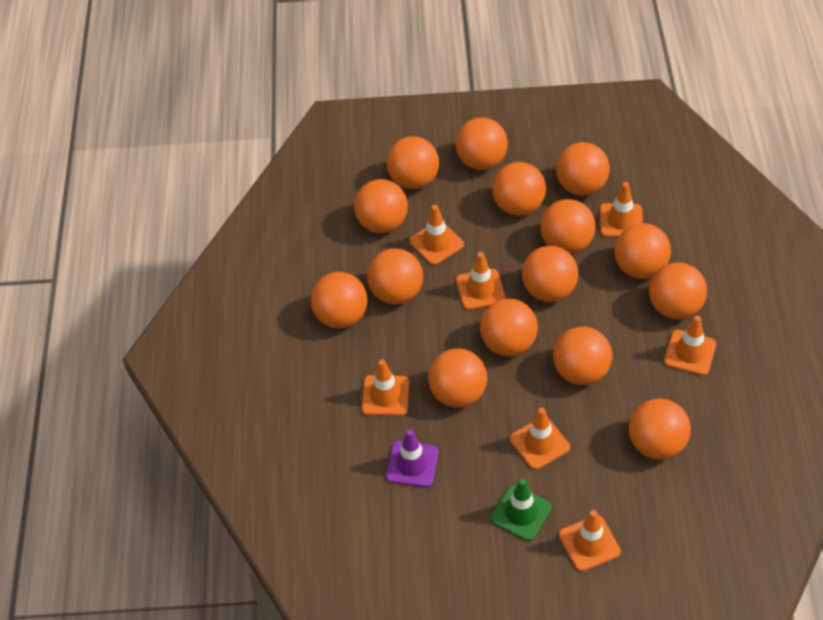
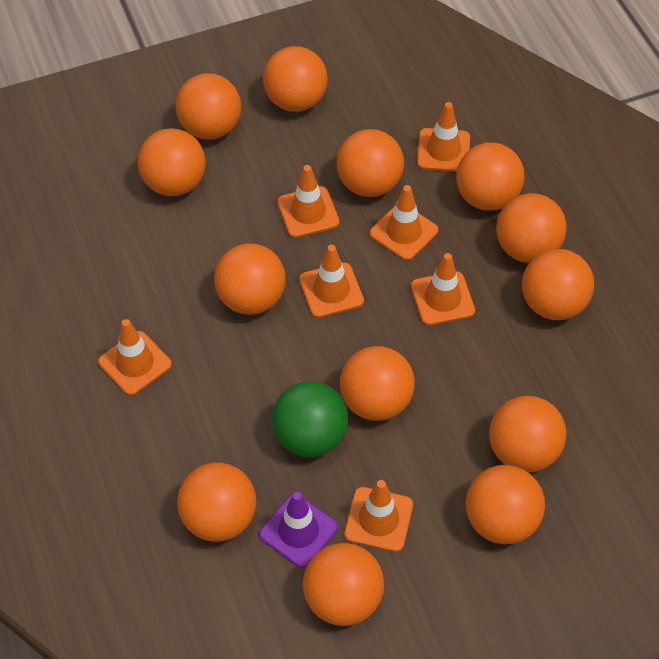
green ball: none = 0 -> [272,381,348,457] = 1
green traffic cone: [491,479,552,541] = 1 -> none = 0
orange ball: [311,272,367,328] [354,179,408,233] [367,248,423,304] [387,136,439,189] [428,348,487,407] [455,117,508,170] [480,299,538,356] [492,162,546,216] [522,246,578,302] [540,199,595,254] [553,327,612,385] [556,142,610,196] [615,223,671,279] [629,398,691,460] [649,262,707,319] = 15 -> [138,128,206,196] [176,73,241,140] [177,463,256,542] [214,243,285,315] [263,46,328,112] [303,543,384,626] [336,129,404,197] [340,346,415,421] [456,143,524,211] [466,465,545,544] [489,396,566,472] [496,193,567,263] [522,249,594,320] = 13

